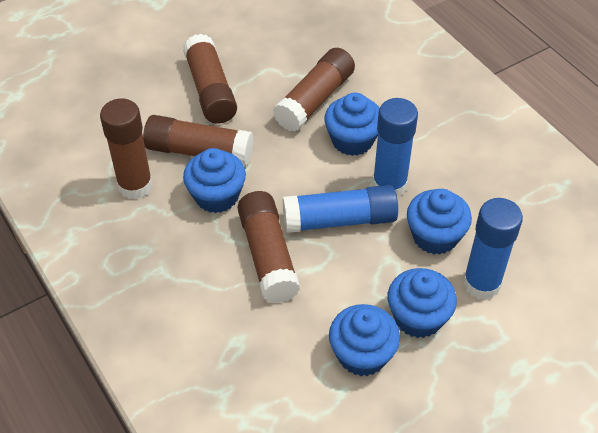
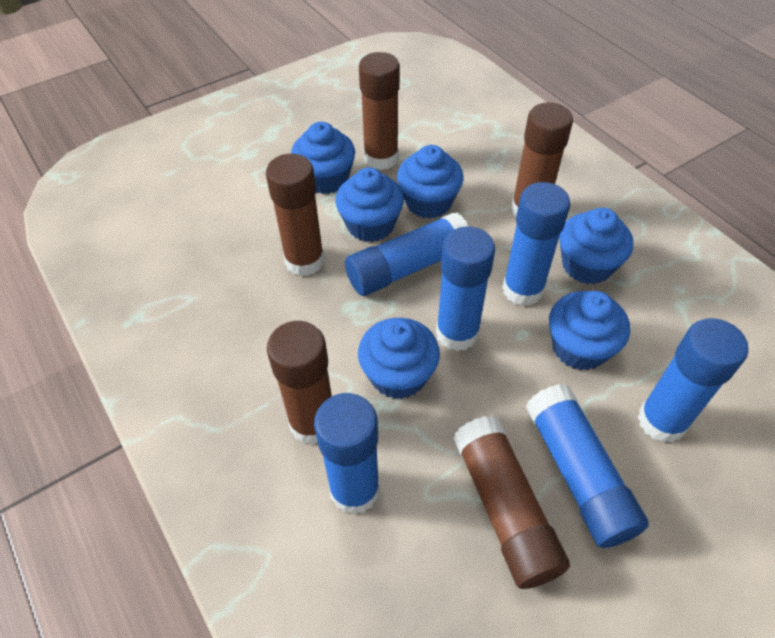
blue cupcake: [183,148,246,213] [324,93,380,156] [329,304,400,376] [387,268,457,338] [407,189,472,255] = 5 -> [291,122,355,194] [335,167,404,242] [358,318,440,399] [397,145,463,219] [549,291,630,370] [559,208,633,284] = 6
blue glue stick: [282,185,398,233] [372,98,418,198] [463,198,523,300] = 3 -> [314,393,380,515] [345,213,469,296] [436,226,495,351] [502,182,571,306] [526,384,649,548] [638,318,748,443] = 6

